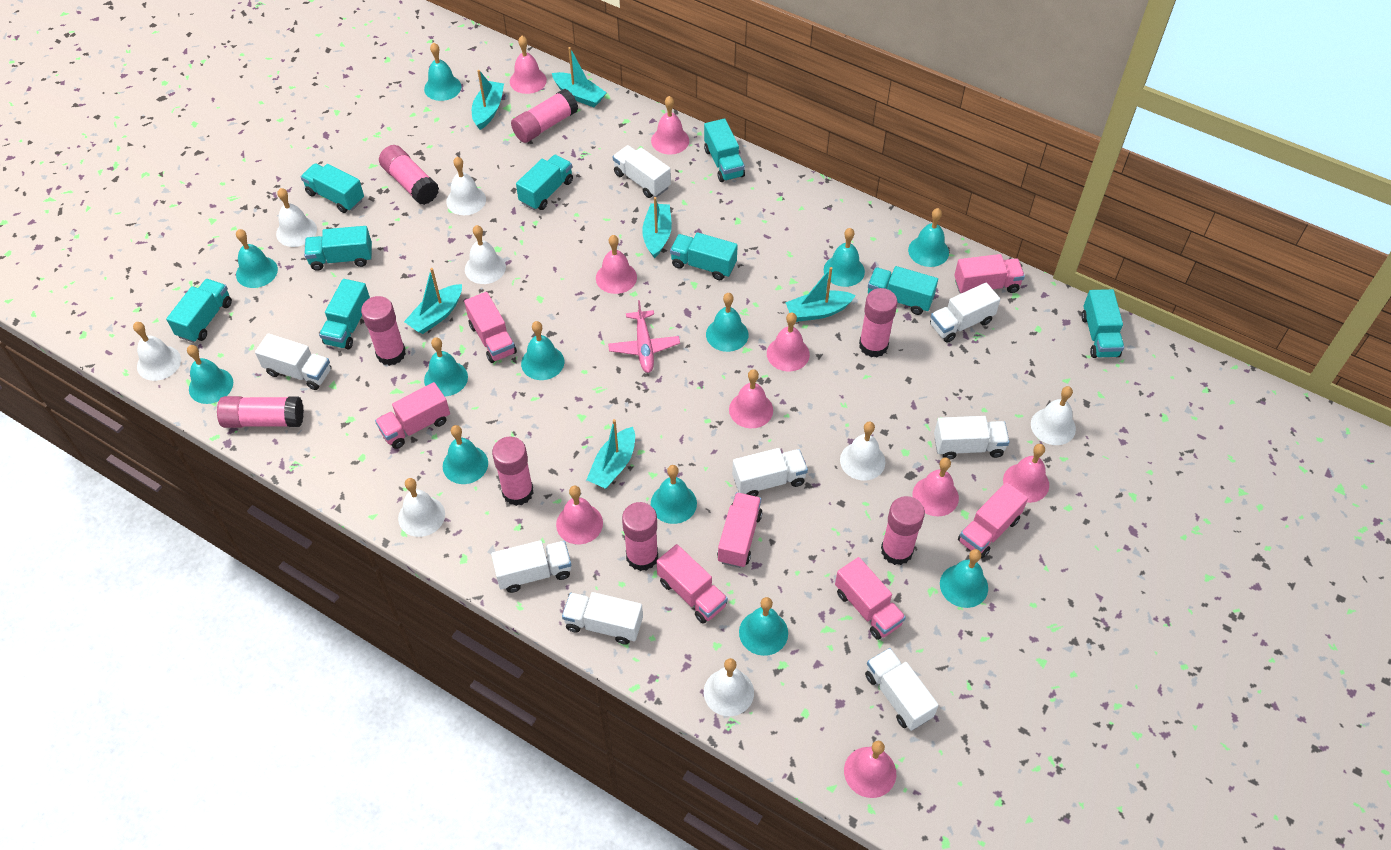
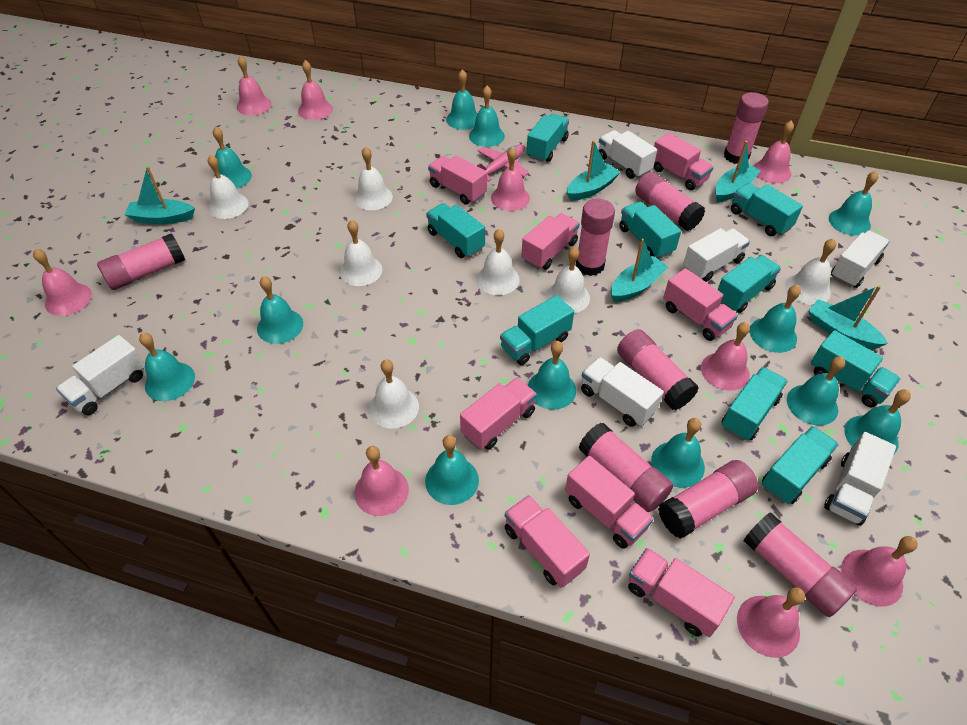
pink truck: [375,382,450,449] [464,292,517,363] [657,544,728,624] [717,492,762,568] [835,557,906,640] [954,254,1025,293] [958,482,1028,558] = 7 -> [428,156,487,205] [460,378,537,450] [505,495,590,588] [521,213,580,270] [565,456,654,549] [628,548,735,637] [654,133,714,190] [663,268,738,341] = 8
turquoise boat: [404,268,462,334] [472,70,504,130] [552,47,607,107] [586,419,635,489] [642,197,672,258] [785,267,856,322] = 6 -> [124,167,195,224] [567,140,620,201] [611,239,668,302] [715,141,761,202] [808,285,888,349] = 5
white bell: [133,322,181,381] [276,188,317,247] [398,478,445,537] [446,157,486,215] [465,225,506,284] [704,658,754,716] [840,422,885,480] [1031,386,1076,445] = 8 -> [208,155,249,219] [339,220,382,286] [354,146,393,210] [369,359,419,429] [476,229,520,295] [546,246,590,313] [785,238,836,305] = 7
white truck: [255,333,331,390] [491,540,571,593] [562,592,643,645] [613,145,671,198] [732,448,808,496] [865,648,939,731] [930,283,1000,343] [934,416,1010,460] = 8 -> [56,335,145,415] [581,357,664,427] [599,130,657,179] [683,228,750,282] [824,432,896,526] [831,230,890,288] = 6

